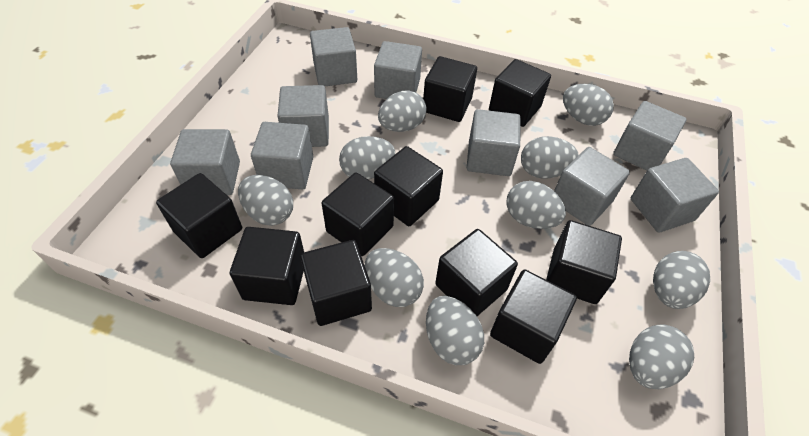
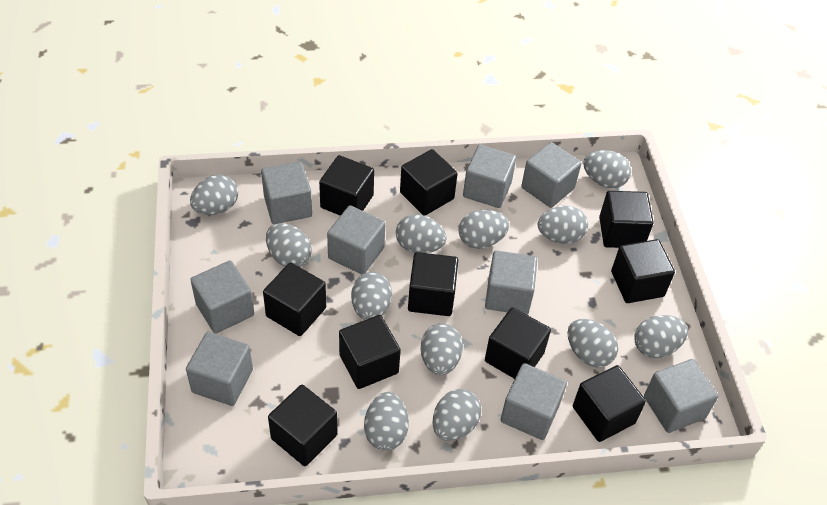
grey egg: [238,175,293,226] [339,136,395,179] [365,248,424,307] [378,90,426,132] [426,296,484,365] [506,181,566,229] [521,136,579,179] [563,84,614,126] [629,324,694,389] [653,251,711,309] = 10 -> [190,175,238,215] [266,223,312,267] [351,272,392,320] [364,392,409,451] [396,214,447,253] [421,323,463,375] [433,389,481,441] [459,210,509,249] [538,206,588,244] [567,319,618,367] [583,150,631,188] [634,315,688,358] = 12

